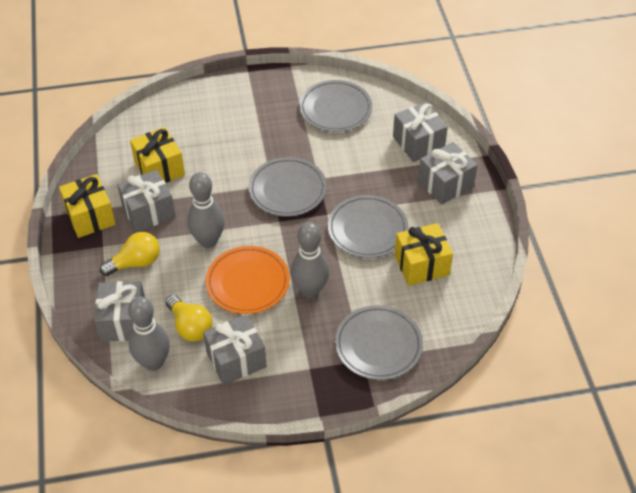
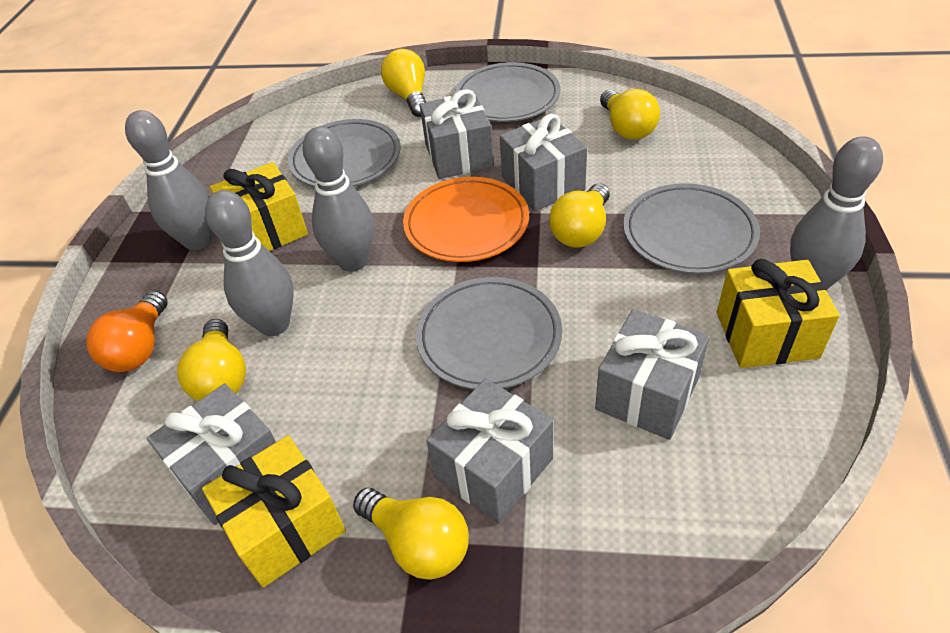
grey bowling pin: [128,297,170,371] [187,172,225,248] [291,222,329,298] = 3 -> [125,110,212,250] [205,190,294,336] [302,127,374,272] [790,136,883,289] = 4
orange light bulb: none = 0 -> [86,291,168,372] = 1
yellow light bulb: [100,232,160,276] [165,295,212,342] = 2 -> [177,319,246,401] [353,488,469,579] [381,49,426,117] [549,183,610,248] [600,89,660,140] = 5

